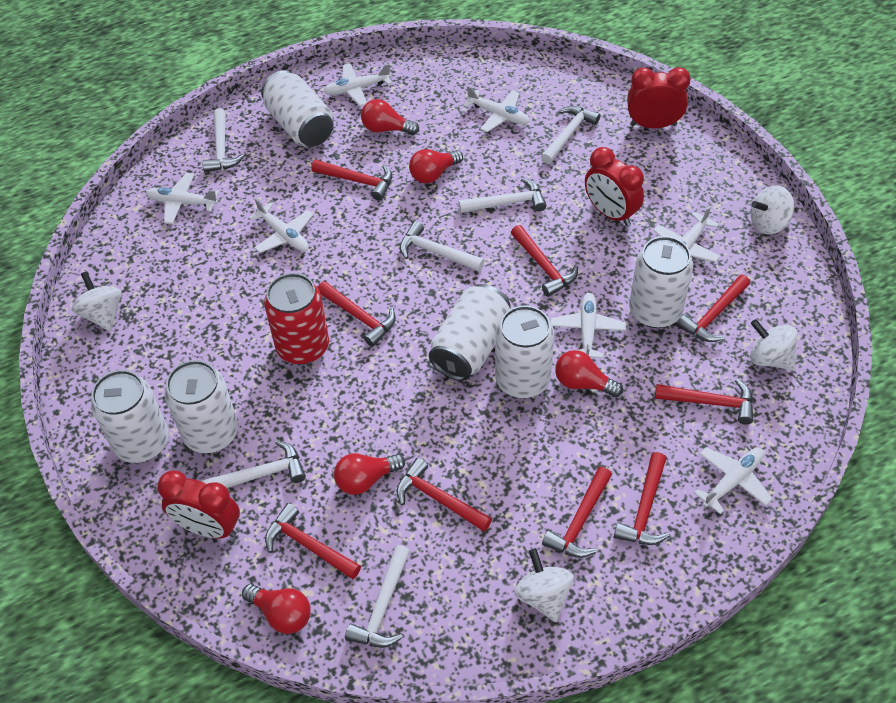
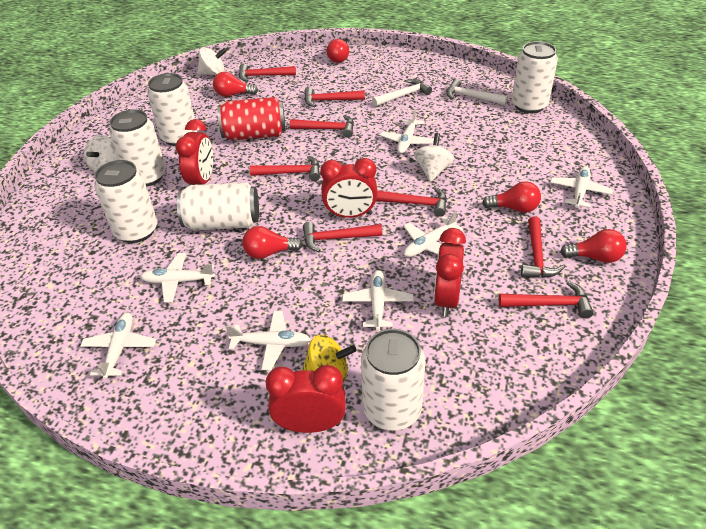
red clock: [157,470,240,539] [585,147,644,226] [627,67,691,128] = 3 -> [176,119,213,185] [265,365,346,433] [320,158,378,218] [434,228,466,317] = 4
red hammer: [265,503,361,579] [311,159,392,201] [317,281,396,347] [397,458,492,532] [511,225,578,297] [542,467,612,558] [614,452,669,545] [655,379,753,425] [677,275,750,342] = 9 -> [239,63,296,82] [250,156,320,181] [290,115,354,138] [303,222,382,252] [304,87,365,107] [376,188,447,217] [499,281,594,319] [521,216,564,278] = 8
white hammer: [201,441,306,488] [202,108,244,172] [345,545,410,648] [400,221,485,271] [459,178,547,213] [541,106,600,164] = 6 -> [372,79,432,107] [446,79,508,105] = 2
white spinning top: [72,271,122,332] [514,548,574,622] [750,319,797,371] [751,185,794,234] = 4 -> [84,135,119,172] [197,47,227,75] [414,133,454,182] = 3
yellow spinning top: none = 0 -> [301,335,357,382] = 1

